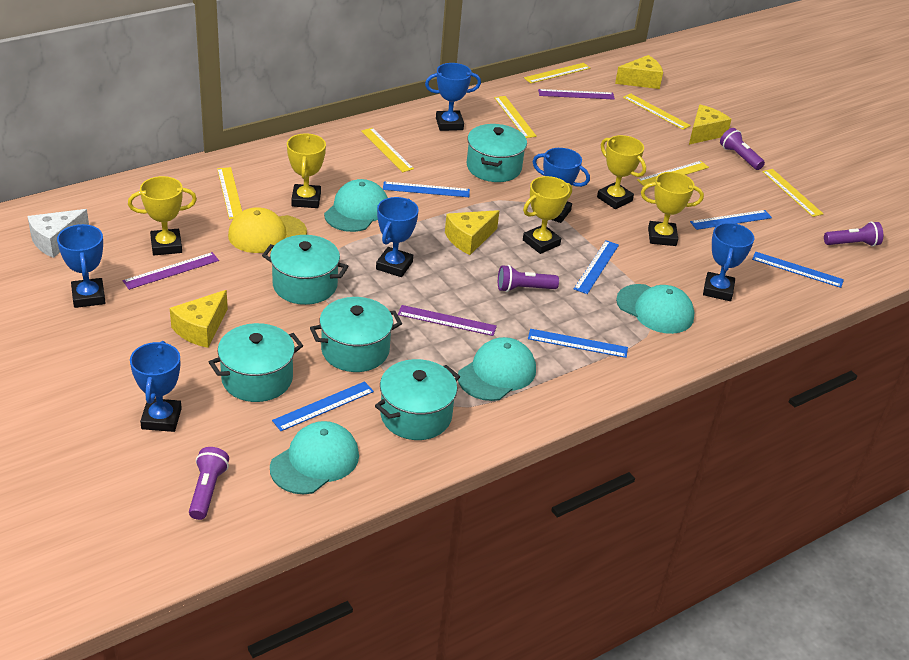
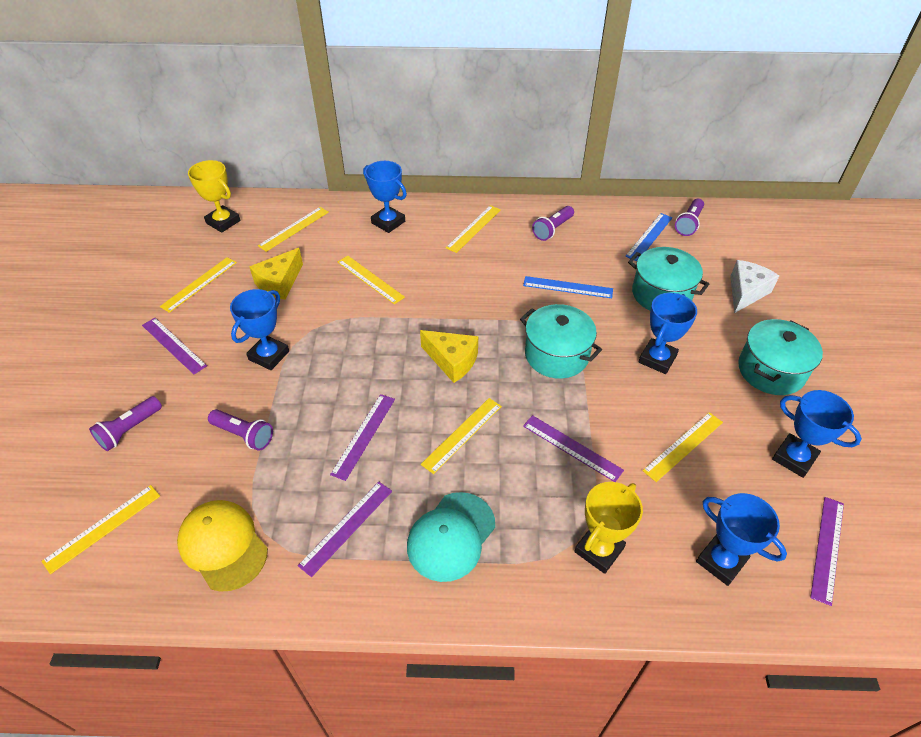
blue ruler: [272,381,374,431] [383,181,470,197] [528,329,628,358] [574,240,619,294] [690,210,772,230] [752,252,844,288] = 6 -> [523,276,613,298] [625,213,672,261] = 2
blue trophy: [57,224,106,308] [130,341,182,432] [376,197,419,277] [425,63,481,131] [532,148,590,223] [703,223,754,301] = 6 -> [230,289,289,370] [363,161,407,233] [639,293,697,374] [696,493,787,586] [772,390,862,478] = 5
purple ruler: [123,252,219,290] [398,305,497,336] [538,89,615,100] = 3 -> [142,318,207,374] [298,482,392,577] [330,394,395,481] [523,415,624,482] [810,497,844,606] = 5
turquoise cap: [270,421,359,494] [324,179,388,232] [458,337,536,401] [616,284,695,334] = 4 -> [407,492,495,582] = 1
turquoise pot: [209,323,303,402] [262,235,349,305] [310,297,402,372] [375,359,460,440] [467,124,527,182] = 5 -> [520,304,602,379] [628,247,709,310] [738,319,823,395] = 3
yellow cheese: [170,290,228,348] [445,210,499,255] [615,55,663,89] [689,105,732,145] = 4 -> [249,248,303,300] [420,330,478,383] = 2
yellow trophy: [128,176,197,255] [287,134,326,208] [523,176,572,254] [597,135,646,209] [641,172,704,246] = 5 -> [188,160,240,233] [574,482,643,574] = 2

